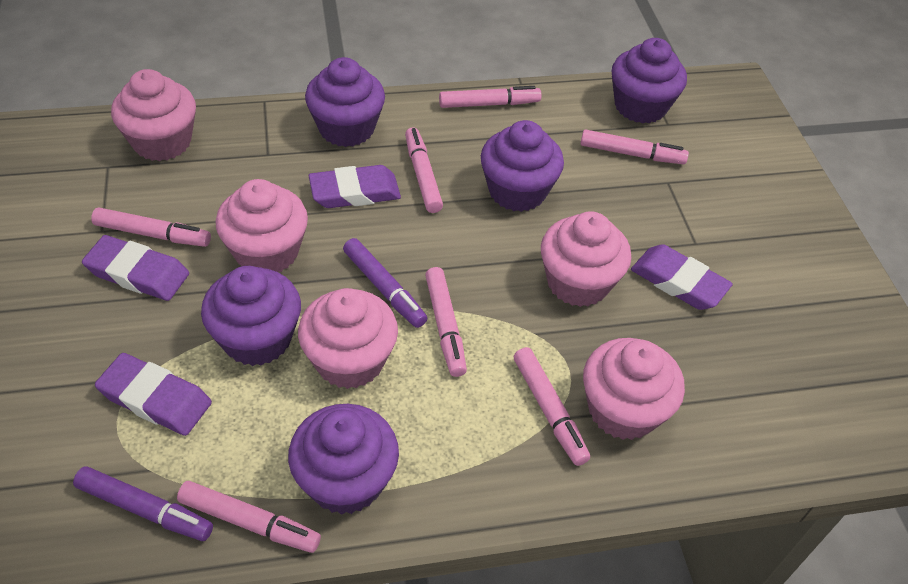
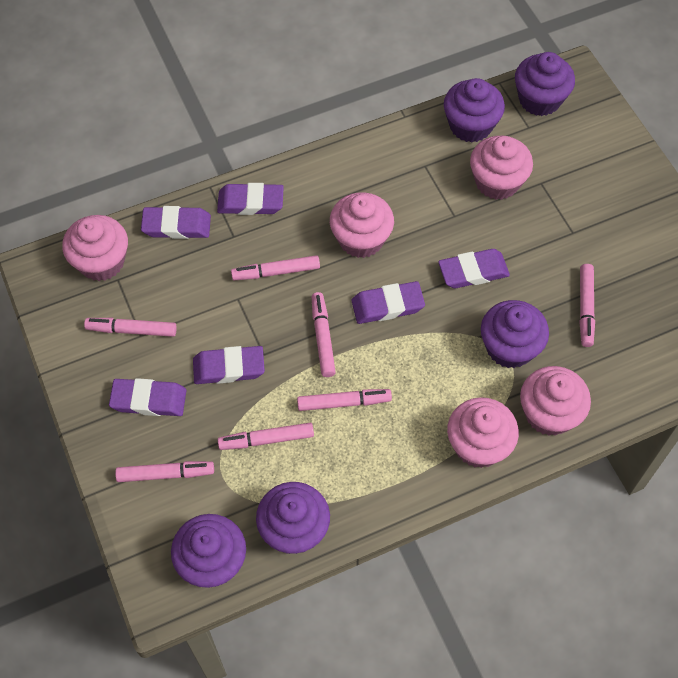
purple eraser: [82,235,189,301] [95,353,212,436] [309,165,401,208] [631,244,733,310] = 4 -> [109,378,187,416] [141,206,211,239] [193,346,265,384] [217,183,284,215] [352,281,425,324] [438,249,510,288] = 6
purple marker: [73,466,213,541] [343,238,427,328] = 2 -> none = 0

